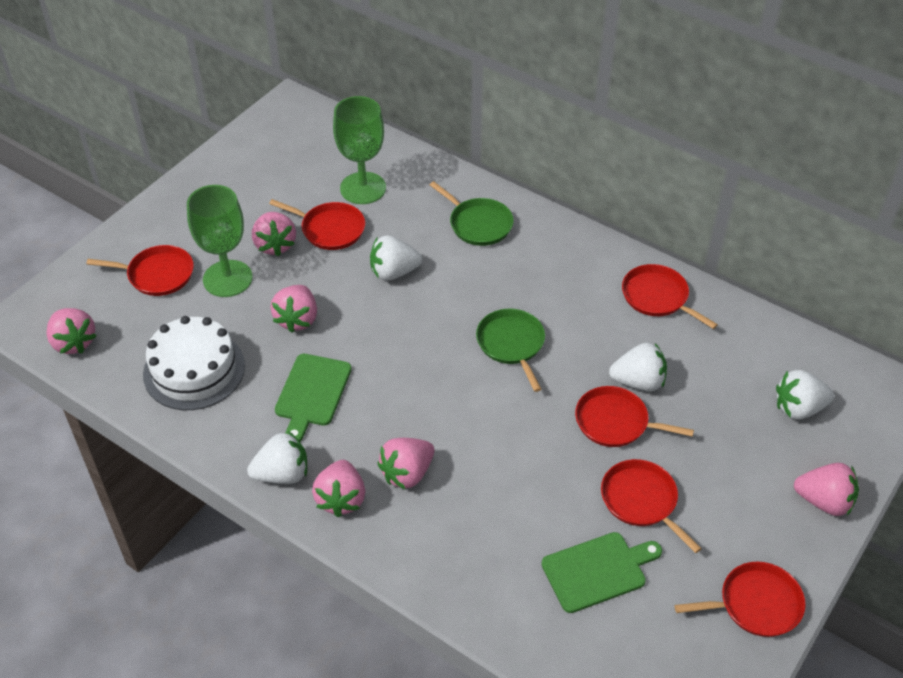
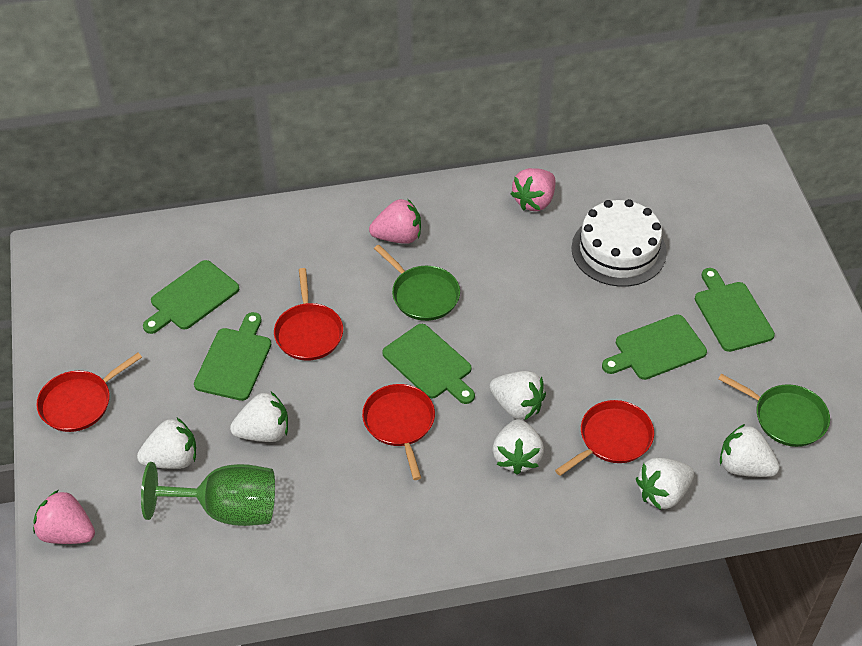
green cutting board: [275,354,352,442] [541,532,662,613] = 2 -> [143,260,239,334] [194,312,271,401] [382,324,475,404] [602,314,707,380] [695,268,775,352] = 5
green goblet: [187,185,253,297] [333,96,386,204] = 2 -> [141,462,275,526] = 1
pink strawberry: [46,308,96,354] [252,212,296,256] [270,285,317,333] [312,460,366,517] [377,438,434,489] [794,463,859,516] = 6 -> [33,490,95,544] [369,199,421,244] [511,168,555,211] = 3
red pan: [86,245,194,296] [269,199,365,250] [575,386,694,447] [601,459,702,553] [622,264,718,329] [674,562,806,637] = 6 -> [36,353,142,432] [274,268,343,361] [362,384,435,480] [555,400,654,476] = 4
white strawberry: [247,432,307,484] [370,235,422,280] [609,343,667,391] [776,370,834,420] = 4 -> [137,418,196,469] [230,392,288,442] [490,371,546,420] [493,419,544,474] [636,458,694,510] [720,424,780,477] = 6

